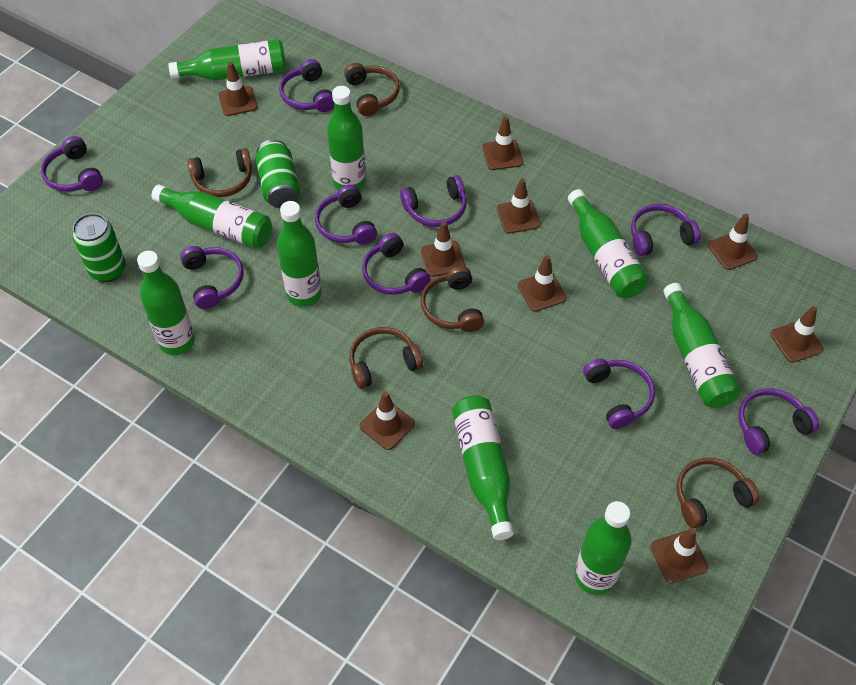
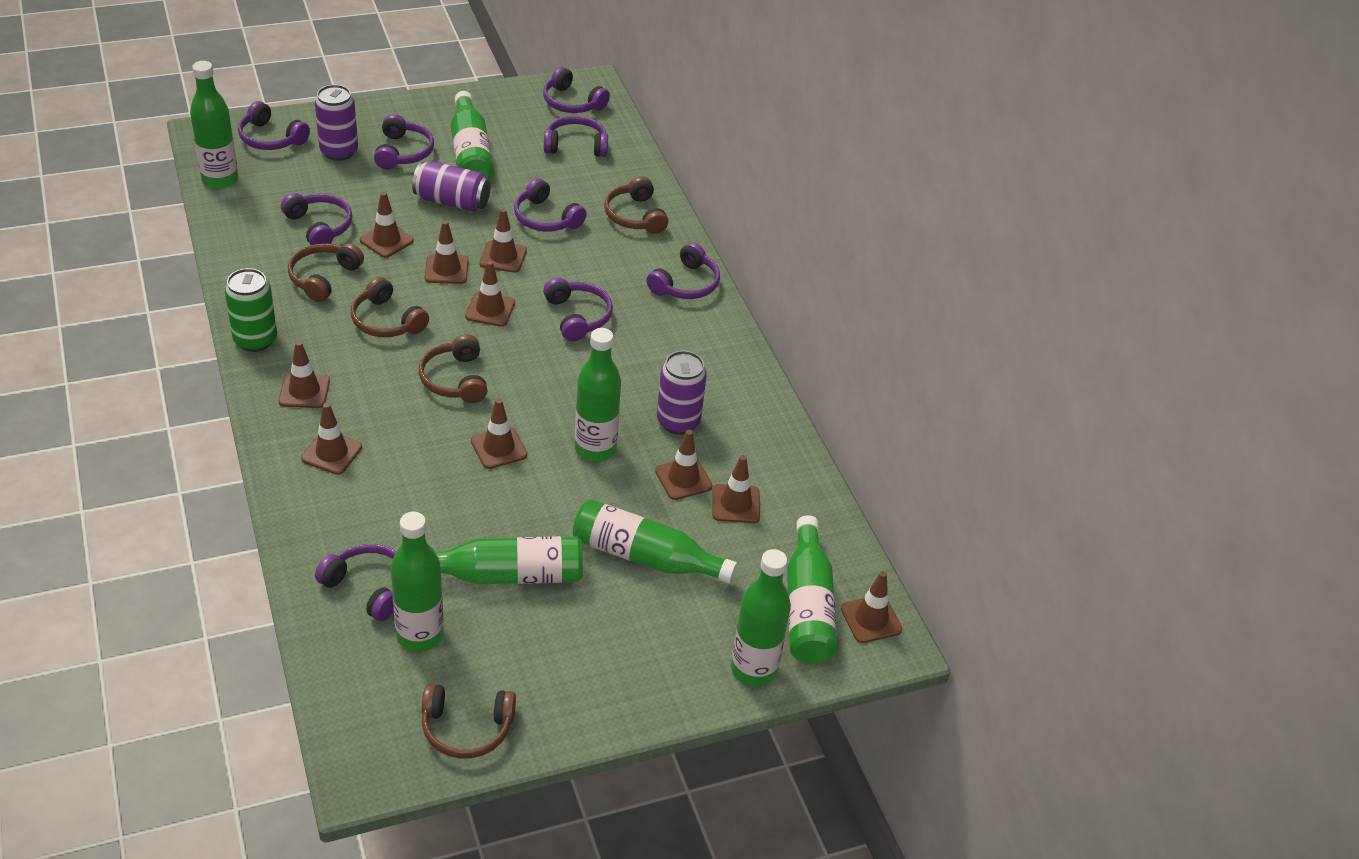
brown traffic cone: [218,62,258,116] [360,392,415,450] [421,222,465,277] [482,116,523,170] [497,179,541,234] [518,255,567,312] [650,528,708,584] [708,214,758,270] [770,306,823,363] = 9 -> [279,341,330,408] [301,403,362,475] [360,192,414,258] [425,221,469,284] [465,261,515,327] [471,399,527,469] [479,209,527,273] [655,430,712,500] [712,455,760,523] [841,571,902,643] = 10
green bottle: [137,251,195,355] [151,185,272,249] [168,39,286,80] [277,201,322,307] [327,86,366,190] [452,395,514,540] [568,189,649,298] [575,501,632,595] [663,283,741,408] = 9 -> [190,61,238,189] [391,512,444,651] [435,536,583,584] [451,91,493,179] [573,499,737,584] [575,328,621,462] [731,549,791,686] [787,515,837,664] = 8
green can: [72,213,126,282] [255,139,300,208] = 2 -> [225,268,277,352] = 1
purple can: none = 0 -> [315,84,358,161] [412,161,491,212] [657,351,707,435] = 3

